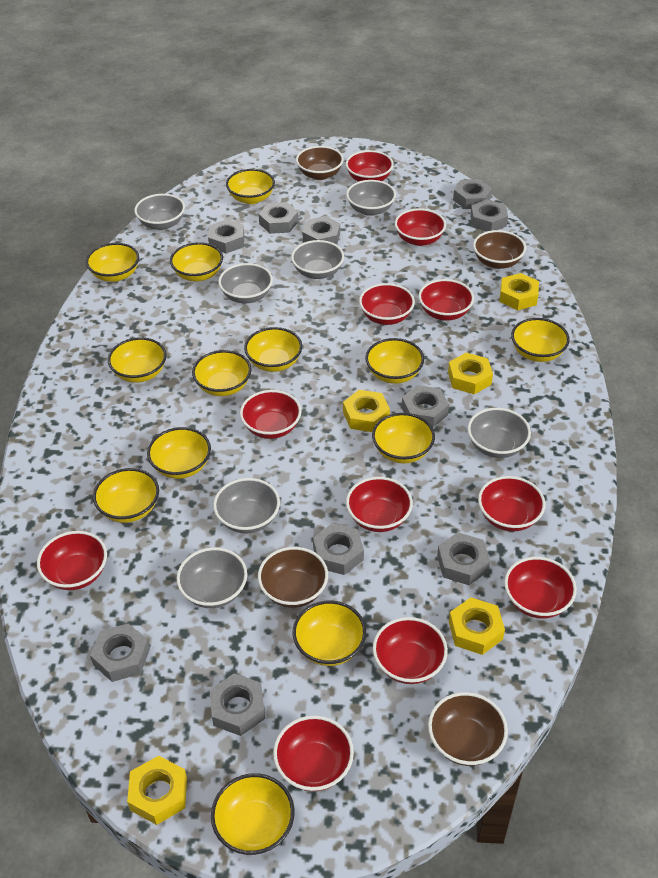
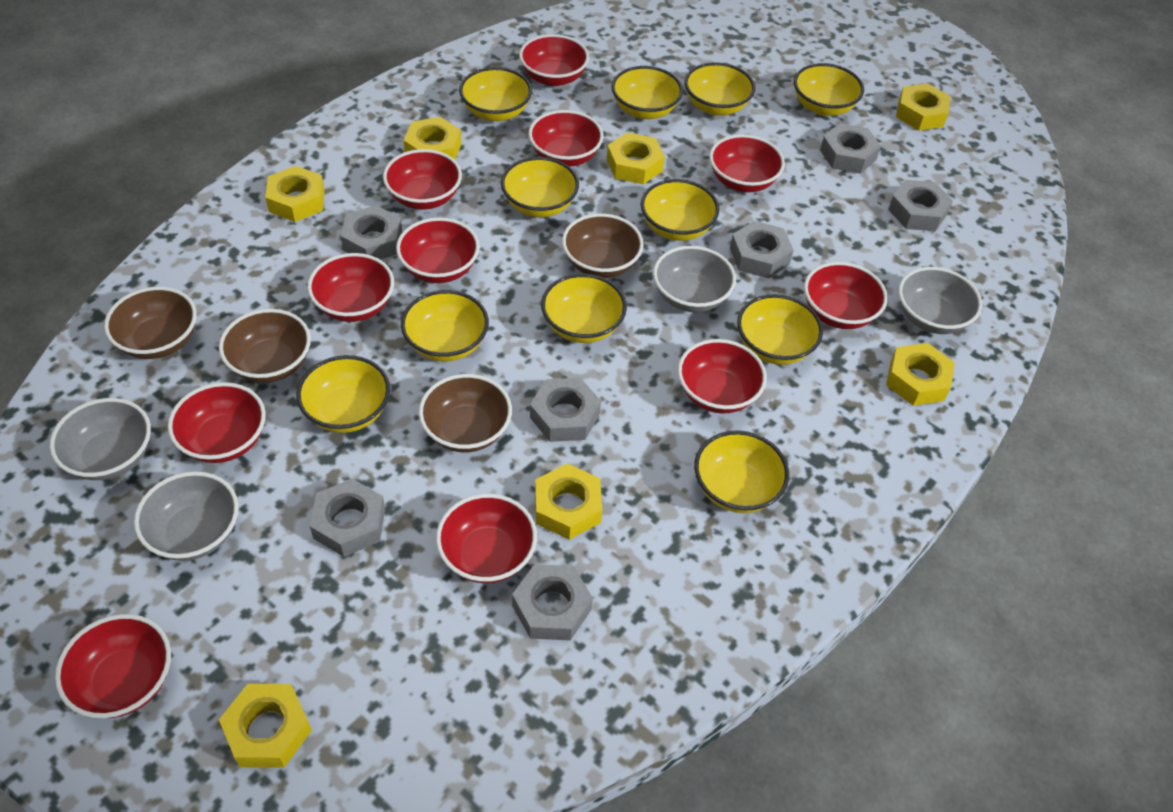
grey bowl: [134,194,185,230] [177,547,247,608] [213,478,280,534] [218,263,273,304] [291,240,344,279] [346,180,396,216] [468,408,531,458] = 7 -> [50,398,151,480] [134,471,239,561] [653,246,736,312] [898,267,982,334] = 4
grey nut: [90,623,150,682] [208,219,244,254] [210,673,265,736] [259,202,298,234] [303,216,340,245] [313,523,364,575] [402,385,449,428] [437,532,490,585] [453,179,492,209] [470,199,508,232] = 10 -> [310,479,385,557] [341,205,402,260] [512,564,593,641] [530,378,601,442] [730,221,794,278] [820,123,881,174] [888,180,953,231] = 7
yellow bowl: [86,243,139,282] [93,468,159,523] [108,337,167,383] [147,427,211,479] [170,242,223,281] [192,350,252,396] [211,773,295,855] [226,169,275,204] [244,327,302,372] [293,600,366,666] [365,338,424,384] [372,413,435,463] [511,318,570,362] = 13 -> [296,355,390,433] [401,290,489,361] [459,67,532,121] [501,157,579,217] [541,274,627,343] [611,66,683,119] [641,179,719,241] [684,62,755,115] [694,430,789,513] [737,294,823,365] [794,63,864,116] = 11
yellow nut: [127,756,187,825] [343,390,390,432] [448,352,493,394] [449,597,505,655] [500,273,539,310] = 5 -> [219,684,312,768] [265,166,324,222] [404,117,461,160] [535,463,602,540] [607,132,665,184] [886,343,955,406] [896,83,951,130] = 7

